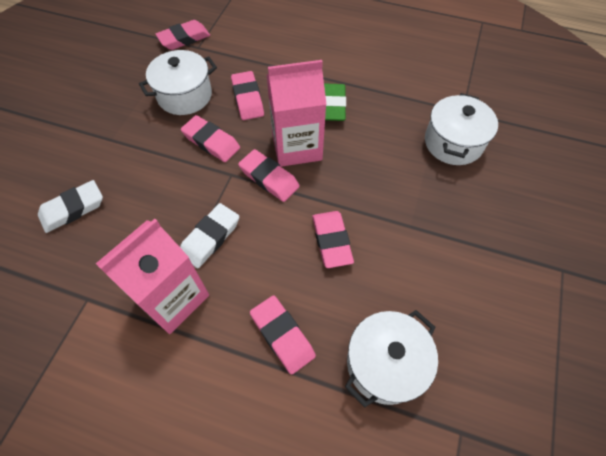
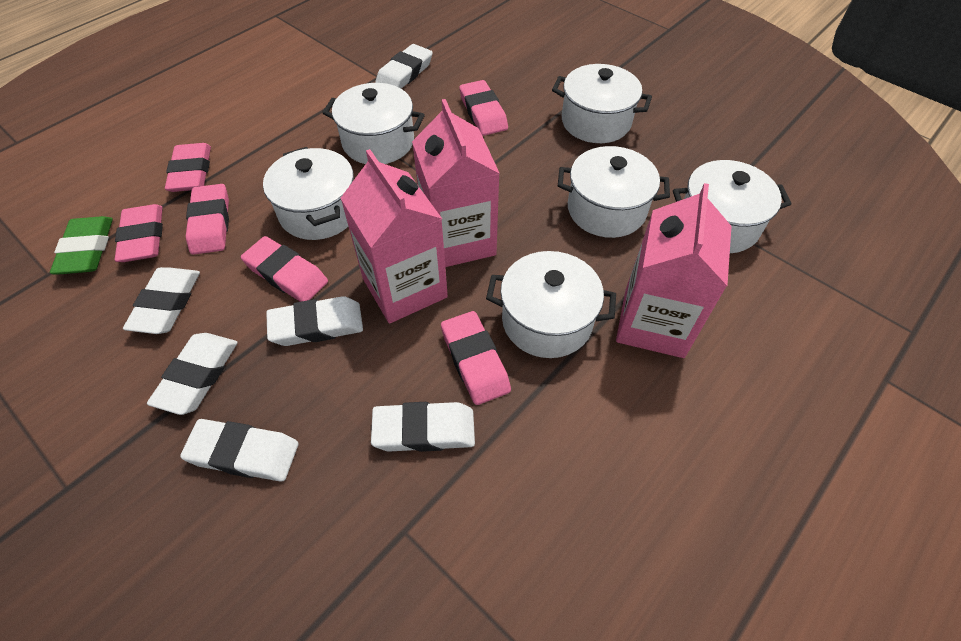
pink carton: [96,219,209,334] [267,60,326,167] = 2 -> [341,149,448,323] [412,99,500,267] [616,183,731,358] = 3
white eraser: [38,180,103,233] [180,203,239,268] = 2 -> [123,267,200,334] [147,333,238,415] [180,419,298,482] [266,296,363,346] [371,402,475,452] [375,44,433,89] = 6
white pot: [139,50,217,115] [345,310,438,408] [425,93,498,165] = 3 -> [263,147,354,240] [322,83,425,164] [486,251,616,358] [552,64,652,143] [558,146,670,238] [673,160,791,253] = 6

